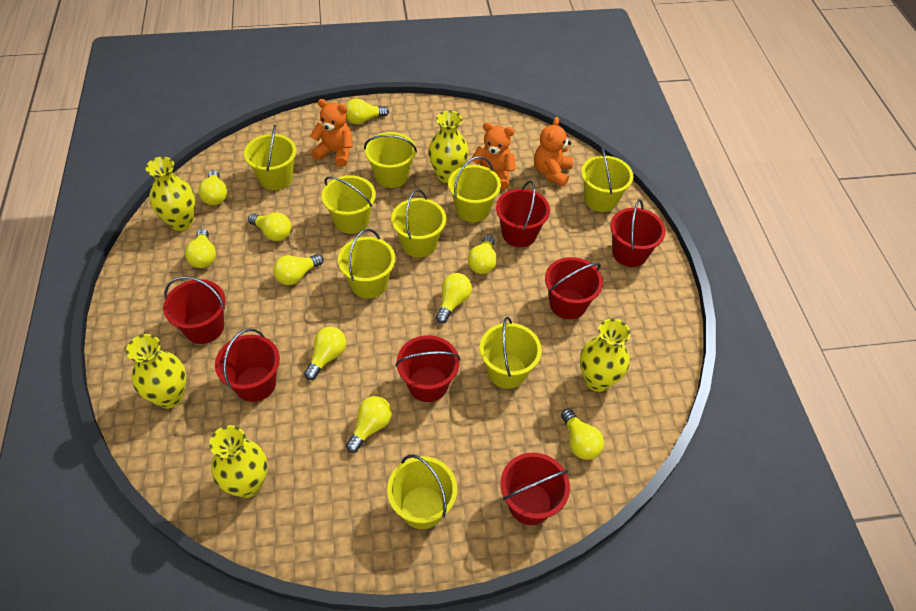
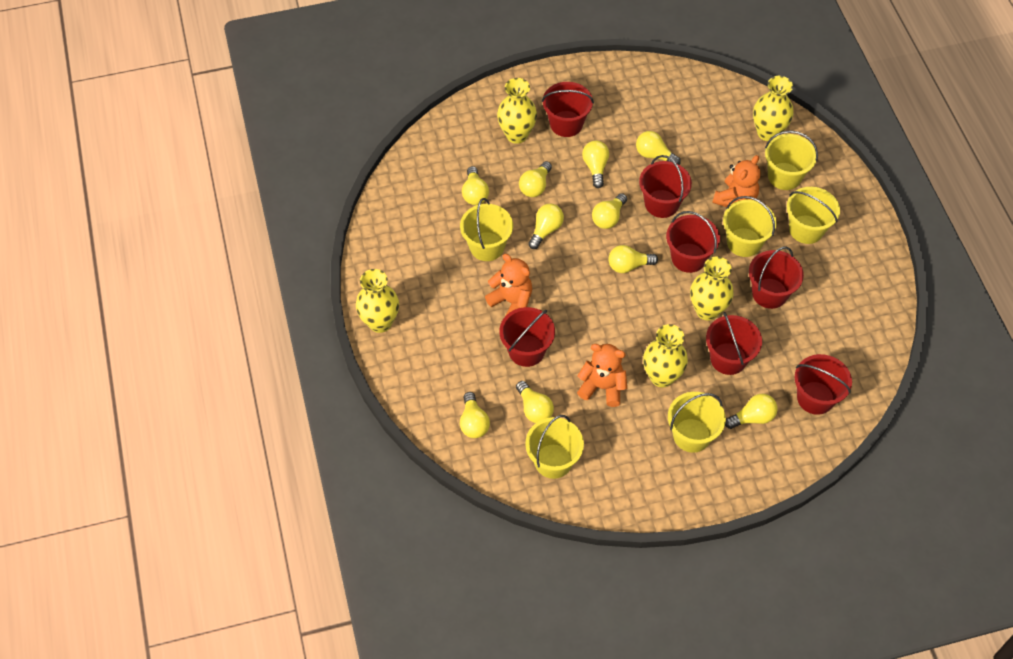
yellow bucket: [244,125,296,190] [321,175,376,234] [338,229,395,298] [364,132,417,188] [387,454,457,529] [391,189,446,257] [448,156,501,222] [480,317,542,389] [581,147,633,212] = 9 -> [460,198,513,261] [525,415,584,479] [668,392,726,453] [723,196,777,257] [765,131,818,190] [787,187,840,244] = 6

